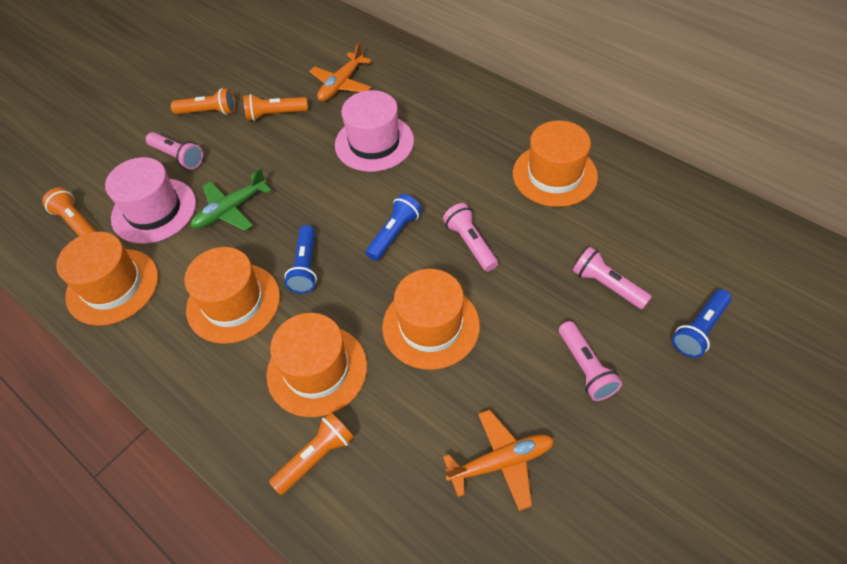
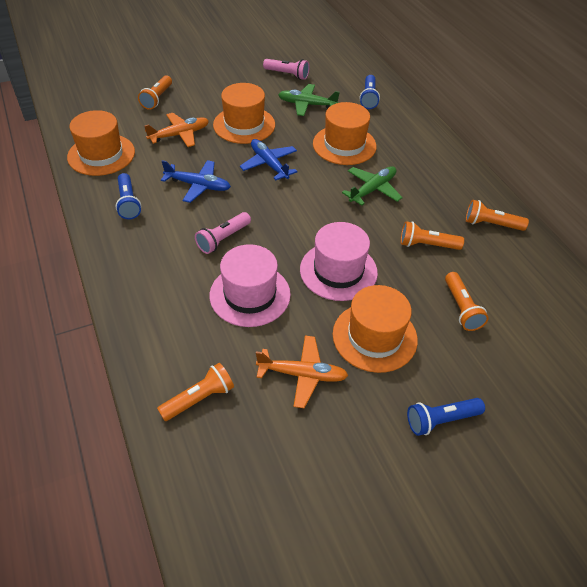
blue plane: none = 0 -> [161,160,231,203] [240,139,298,180] = 2
green plane: [191,168,272,231] = 1 -> [278,84,340,116] [342,166,403,206] = 2
orange flashlight: [42,188,97,236] [171,88,236,115] [243,94,308,121] [269,412,354,495] = 4 -> [138,75,172,110] [157,363,234,421] [400,221,464,250] [445,272,489,331] [466,200,529,231] = 5
orange hat: [56,232,158,326] [184,247,280,344] [267,313,367,417] [382,269,480,370] [513,121,598,207] = 5 -> [67,110,135,176] [213,83,275,144] [313,102,377,165] [333,285,418,373] = 4
pink flashlight: [146,132,203,170] [443,203,498,272] [559,321,622,401] [573,247,652,309] = 4 -> [195,212,251,254] [263,59,309,80] = 2

